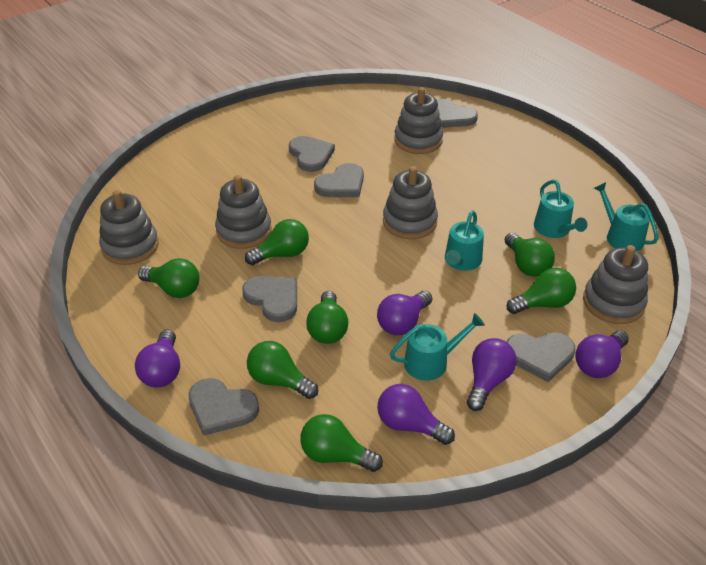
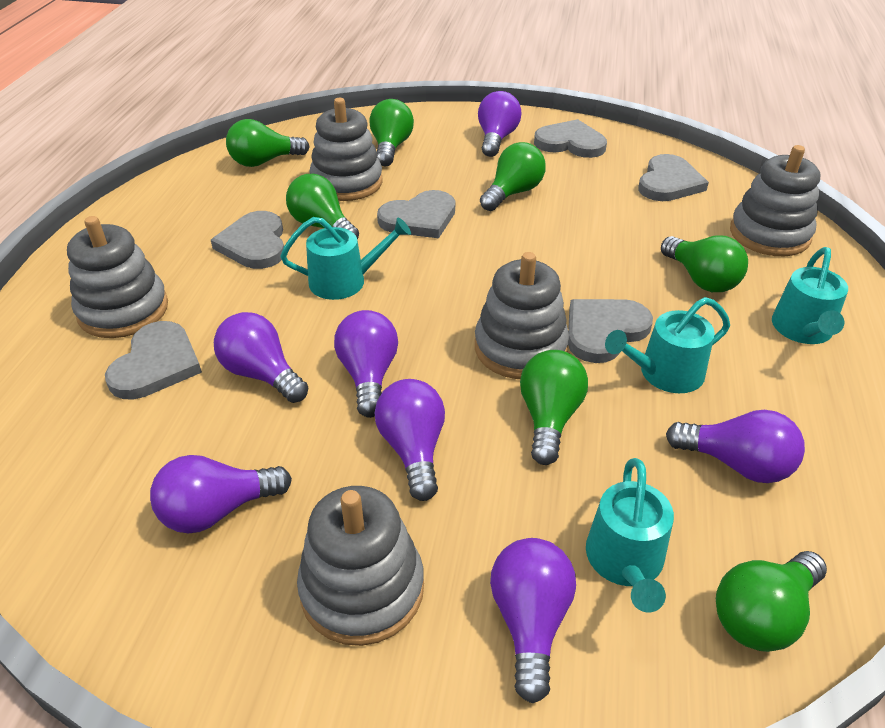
purple light bulb: [135,329,180,388] [377,291,432,335] [377,384,455,445] [467,338,517,411] [575,331,629,378] = 5 -> [150,455,292,534] [214,312,308,403] [334,310,398,418] [375,379,445,501] [478,91,522,157] [490,538,576,704] [666,410,805,483] = 7

